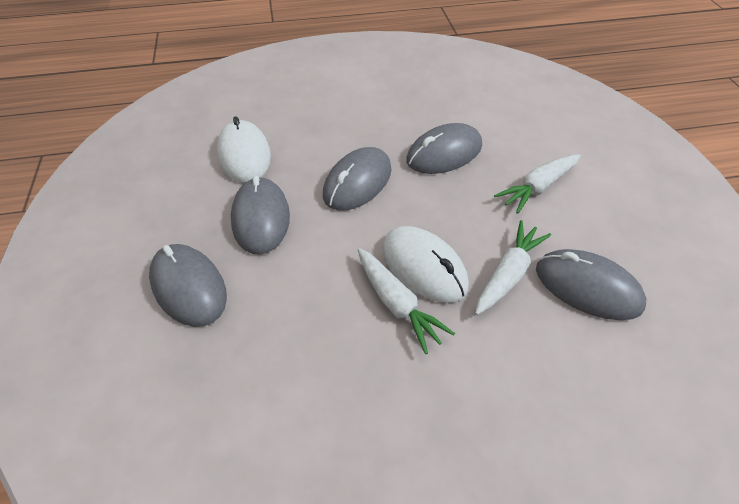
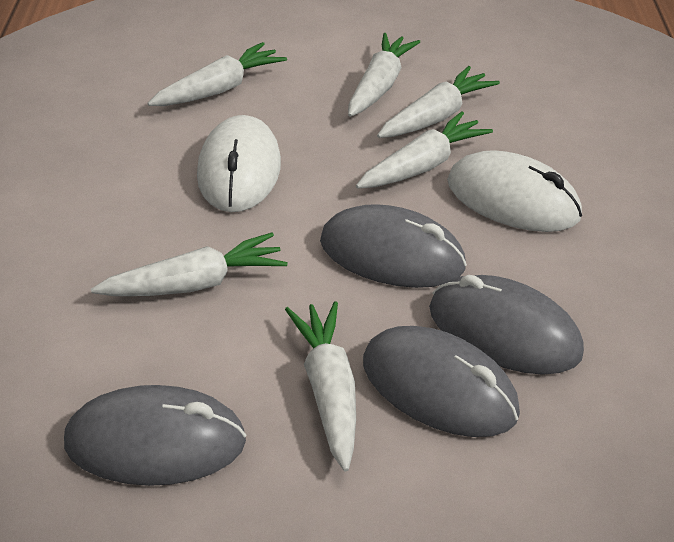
grey mouse: [149,244,227,327] [231,176,290,254] [323,147,391,210] [406,123,482,174] [536,249,646,320] = 5 -> [64,385,246,486] [320,204,467,288] [363,326,520,437] [429,275,584,375] = 4
white carrot: [358,248,455,354] [475,220,551,315] [494,154,581,214] = 3 -> [91,232,288,296] [148,42,287,106] [285,301,356,472] [348,33,420,117] [356,111,493,189] [377,66,500,138] = 6

